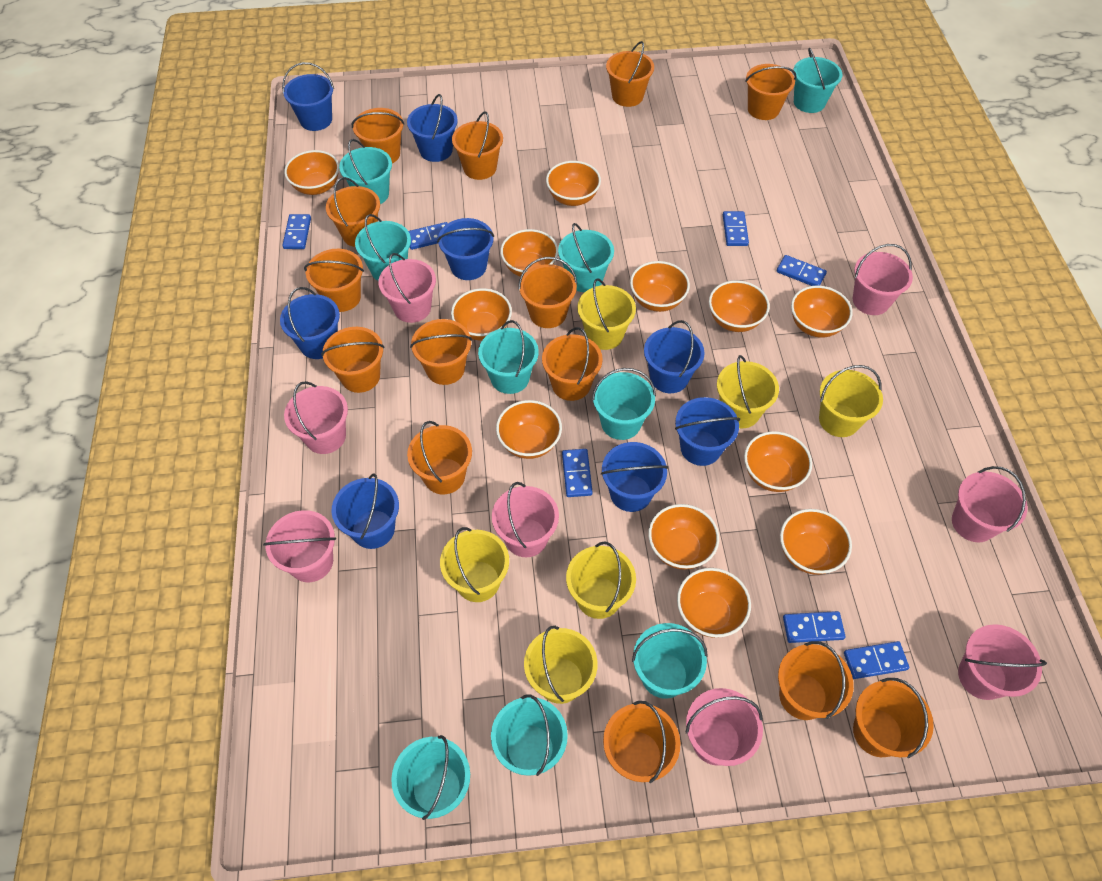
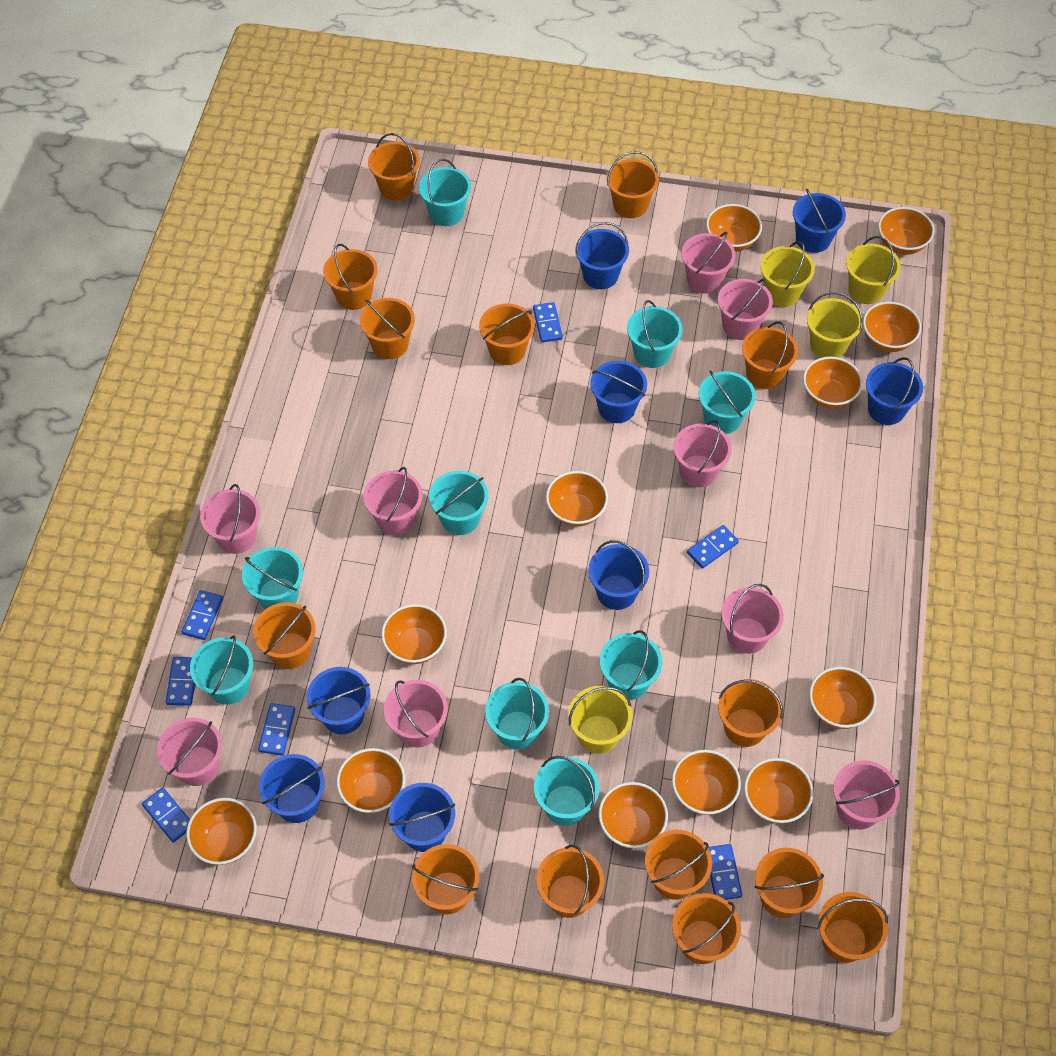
pink bucket: [263,510,336,582] [284,381,348,454] [378,253,436,323] [492,482,559,557] [686,688,763,766] [853,244,913,315] [952,466,1028,542] [958,624,1047,700] = 8 -> [157,718,222,786] [200,484,260,554] [363,467,423,535] [384,680,448,748] [673,420,732,487] [681,232,735,294] [718,278,773,340] [722,584,784,654] [833,760,900,830] = 9
yellow bucket: [440,527,509,602] [524,626,598,704] [566,541,636,619] [577,278,636,350] [717,355,779,428] [819,365,883,437] = 6 -> [568,686,632,754] [760,241,815,307] [807,292,863,358] [846,236,901,304] = 4

